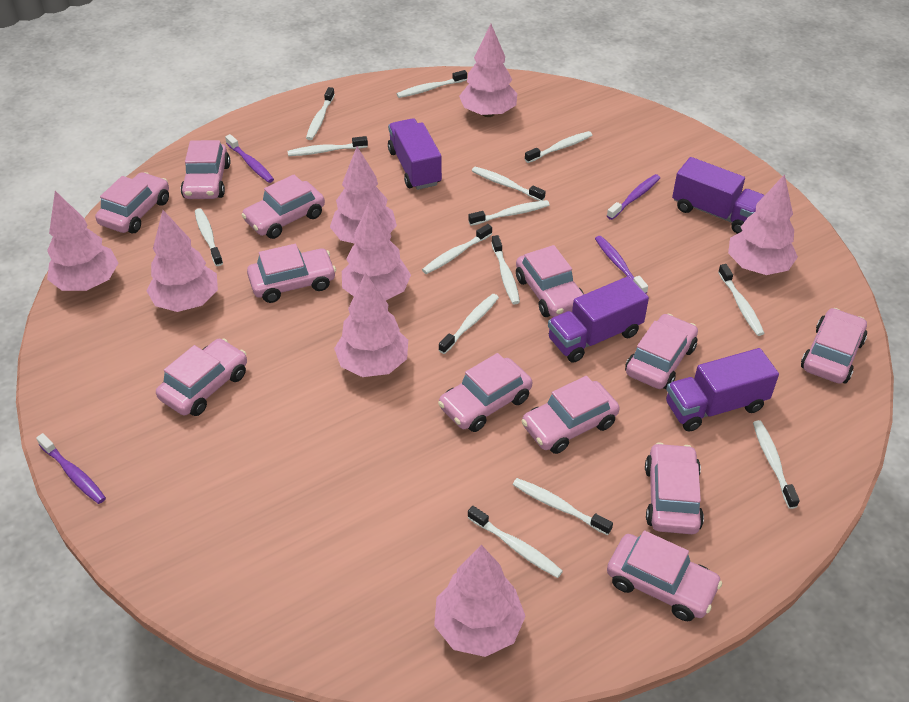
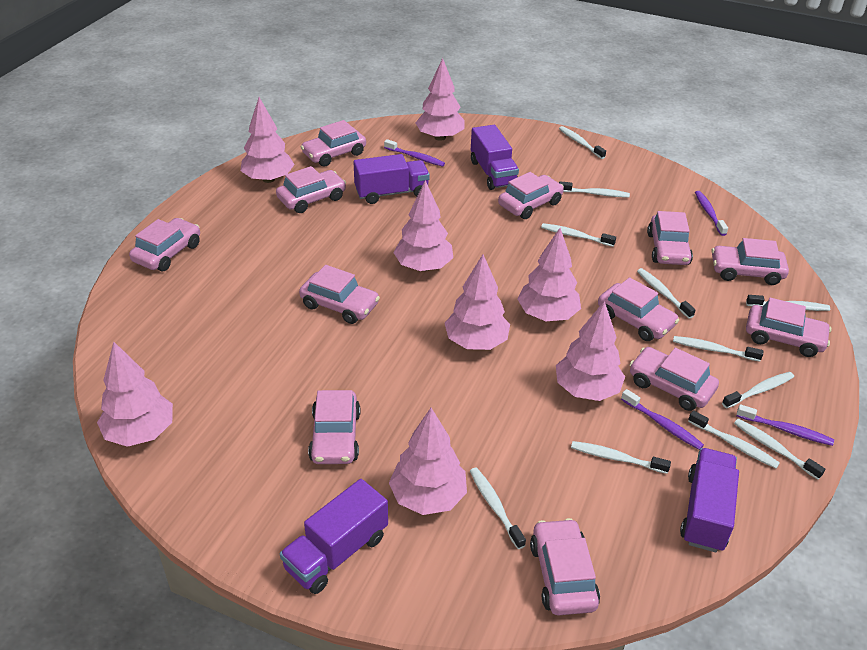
white toothbrush: [195,208,223,266] [288,136,368,156] [306,87,335,140] [397,70,467,98] [422,224,492,274] [439,294,499,354] [468,200,550,226] [468,506,563,578] [472,167,546,201] [491,235,520,304] [513,478,613,535] [525,131,592,163] [718,264,765,336] [753,420,800,509] = 14 -> [470,467,526,549] [541,223,616,247] [559,126,606,159] [559,181,630,198] [571,441,671,474] [637,268,696,319] [673,336,763,362] [688,410,780,469] [722,372,794,408] [734,418,825,480] [746,295,830,311] = 11

